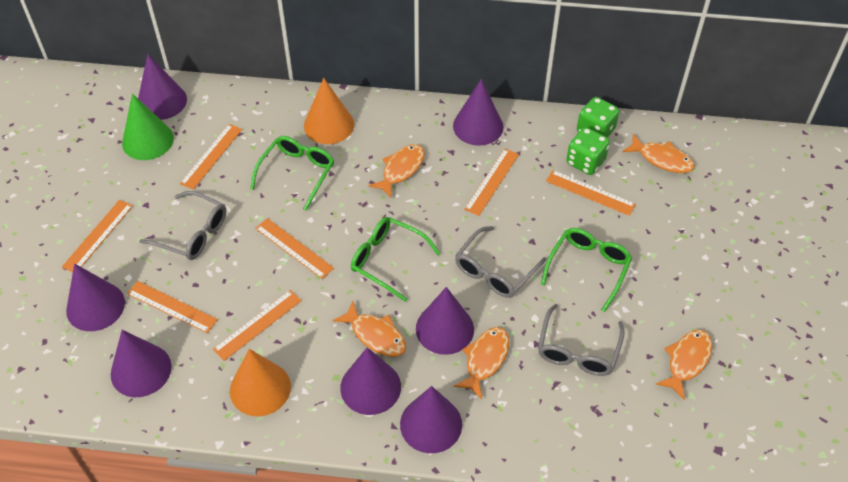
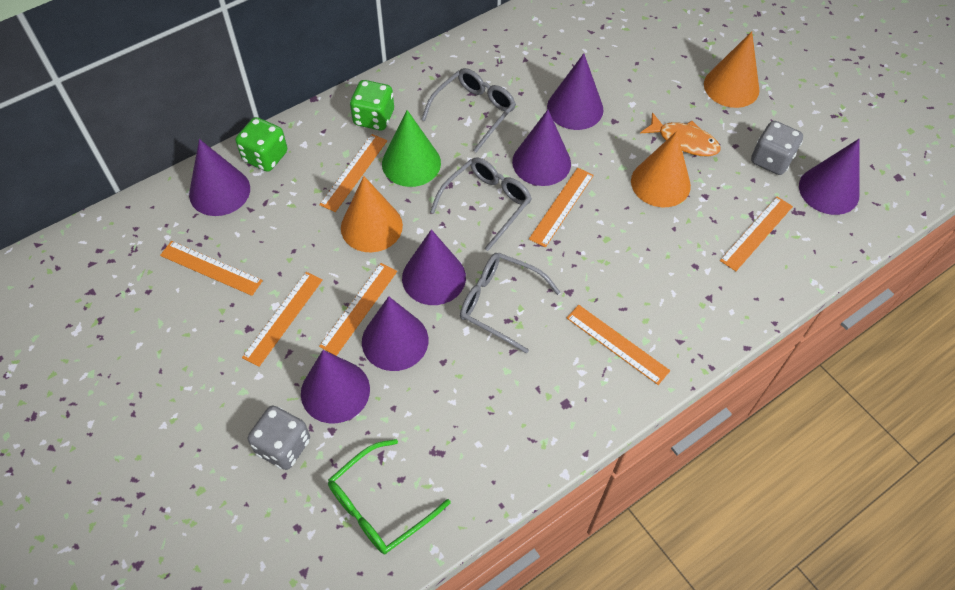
green glasses: [250,136,334,211] [351,217,440,302] [541,228,632,312] = 3 -> [328,439,450,554] = 1
grey dice: none = 0 -> [248,406,310,470] [751,121,803,175] = 2
orange cone: [230,349,291,416] [304,78,354,144] = 2 -> [341,176,403,252] [631,131,691,207] [704,31,759,108] = 3
orange fish: [333,301,406,357] [368,144,425,198] [453,327,509,399] [622,134,695,173] [656,330,712,400] = 5 -> [640,112,721,156] = 1

